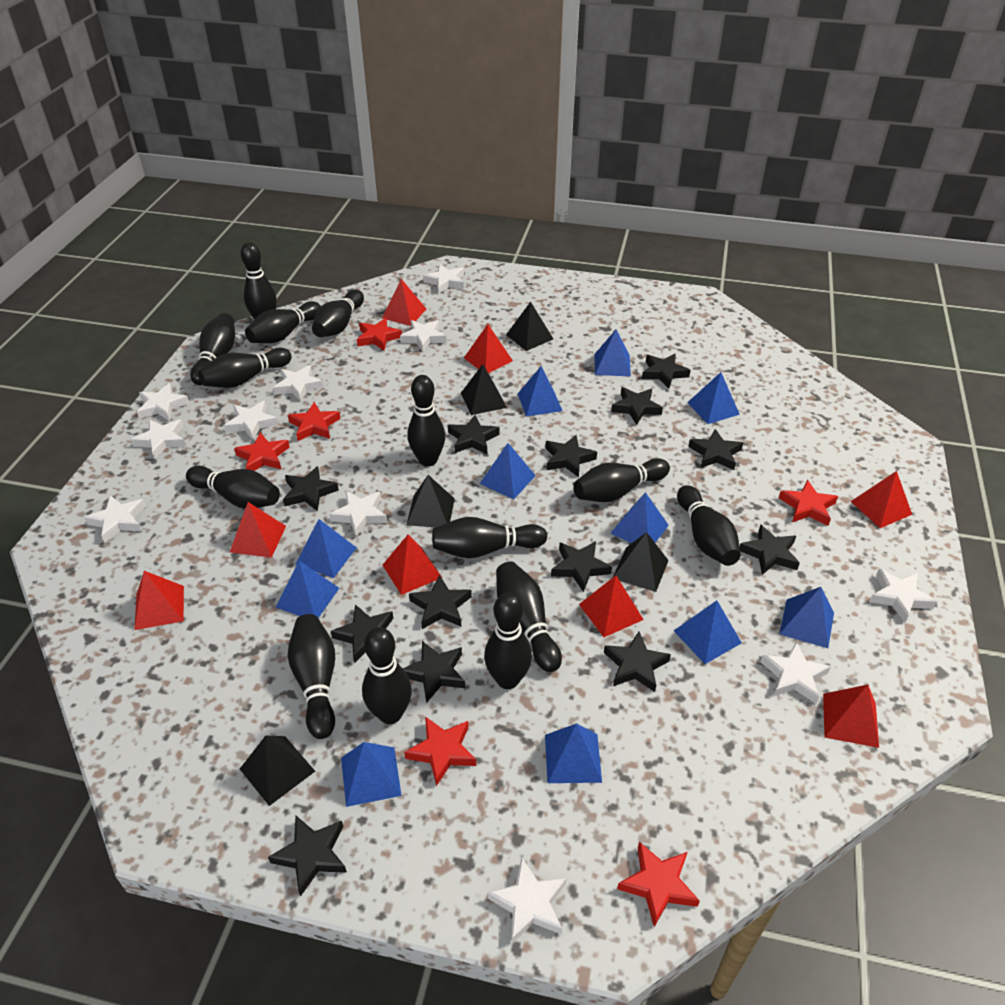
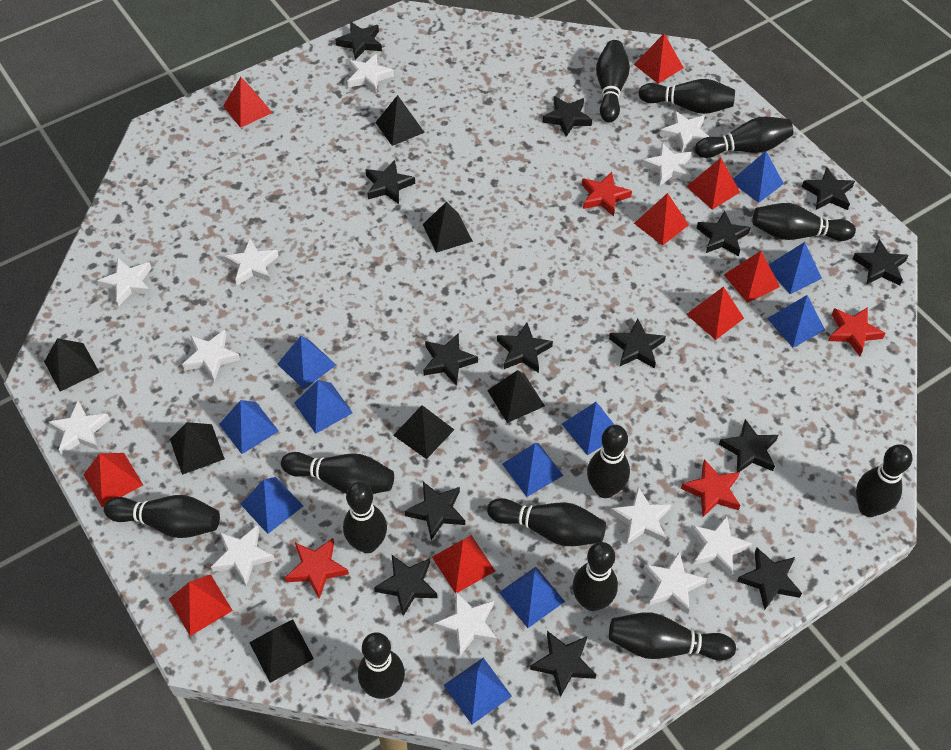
black bowling pin: [186,466,280,508] [190,313,235,385] [198,348,292,388] [241,242,277,319] [245,301,321,343] [288,614,335,739] [312,289,364,337] [362,627,412,724] [407,375,445,467] [432,517,547,558] [484,592,532,689] [496,561,562,672] [573,458,670,502] [677,485,741,566] = 14 -> [104,495,220,538] [281,452,394,494] [343,482,387,553] [358,632,405,699] [487,498,606,546] [573,542,618,611] [587,425,630,498] [596,40,630,122] [609,612,736,661] [638,79,735,114] [695,116,793,158] [752,203,856,241] [856,444,912,517] = 13
black pyramid: [240,736,315,806] [407,475,455,527] [461,364,507,415] [506,302,553,351] [613,532,669,592] = 5 -> [44,338,100,391] [170,422,225,475] [249,619,314,683] [375,95,425,146] [393,405,454,459] [423,202,473,253] [487,370,545,423] = 7
black star: [268,816,347,896] [283,466,339,511] [331,604,394,663] [403,641,465,703] [409,575,472,629] [448,415,500,454] [545,435,597,477] [551,541,612,592] [604,632,671,692] [611,387,663,425] [642,354,691,388] [688,429,743,470] [739,524,800,575] = 13 -> [335,22,382,60] [365,160,415,204] [374,555,438,616] [405,482,465,540] [423,333,478,386] [497,323,553,373] [530,631,596,697] [543,96,592,137] [609,318,666,368] [697,211,751,257] [719,419,778,472] [737,548,802,610] [802,167,855,210] [853,239,909,286] = 14
red pyramid: [134,571,184,630] [230,502,286,558] [382,279,426,326] [383,534,442,595] [464,324,513,373] [579,575,644,637] [823,685,879,748] [851,471,912,528] = 8 -> [83,453,143,508] [169,574,233,636] [223,77,272,128] [432,535,495,594] [634,33,684,84] [634,193,689,246] [686,158,740,210] [686,286,744,340] [724,251,780,303] = 9
red star: [234,432,290,471] [288,402,341,441] [357,318,402,351] [404,717,476,786] [617,842,700,927] [779,480,838,526] = 6 -> [285,538,349,599] [582,172,632,217] [681,459,740,517] [828,307,886,356] = 4
white star: [84,495,146,543] [131,419,186,459] [137,383,189,421] [224,401,278,440] [273,365,324,402] [329,491,387,536] [400,320,447,352] [423,264,464,294] [487,857,567,944] [760,642,831,704] [869,569,937,623] = 11 -> [48,401,110,455] [97,258,152,306] [182,330,240,382] [211,525,275,586] [224,239,279,285] [347,53,394,93] [434,592,497,656] [610,487,672,544] [642,143,691,186] [643,552,707,614] [660,111,709,152] [690,516,752,577] = 12

